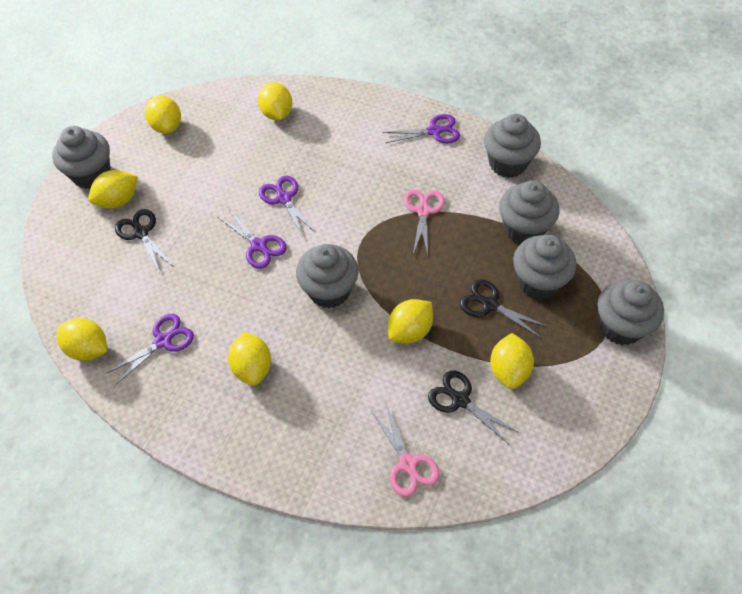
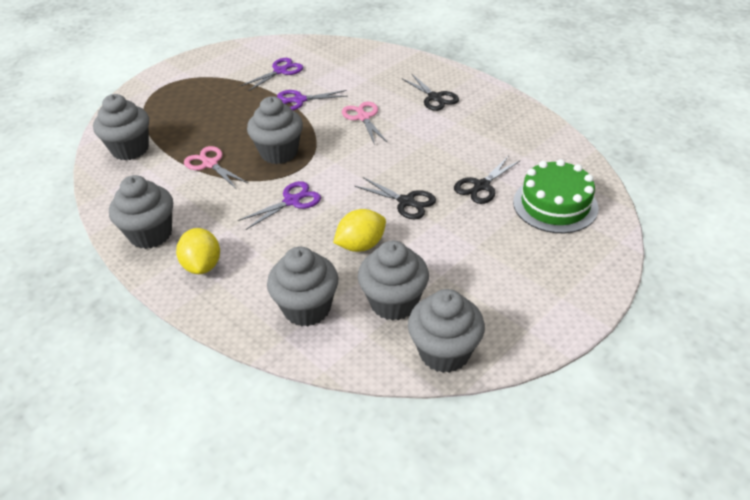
green cake: none = 0 -> [513,159,599,233] = 1
purple scissors: [107,314,194,384] [218,209,287,269] [259,176,316,238] [383,114,460,143] = 4 -> [238,181,321,230] [241,58,303,91] [277,90,348,110] = 3
yellow lemon: [57,318,107,361] [89,170,138,208] [145,95,181,134] [228,332,271,386] [258,82,292,120] [388,299,433,344] [490,333,534,389] = 7 -> [176,228,220,274] [333,209,386,252] = 2

